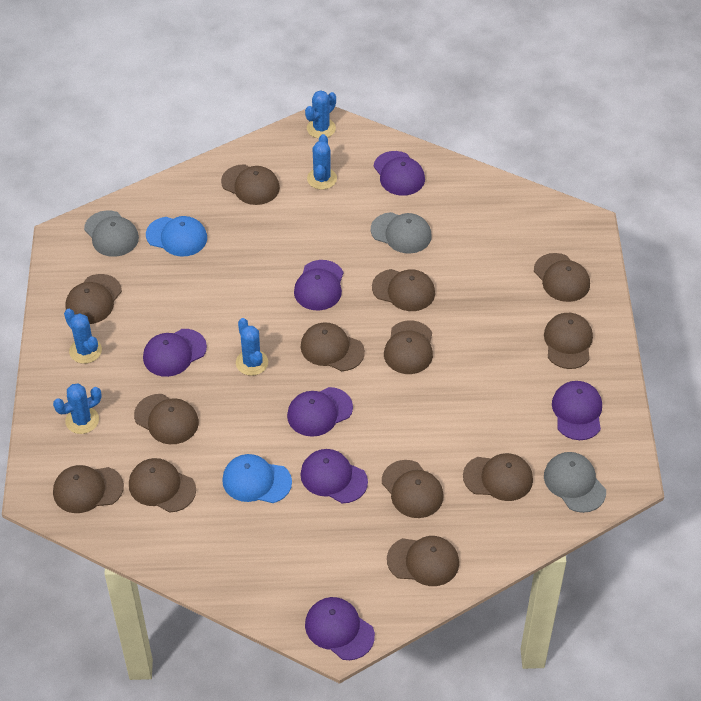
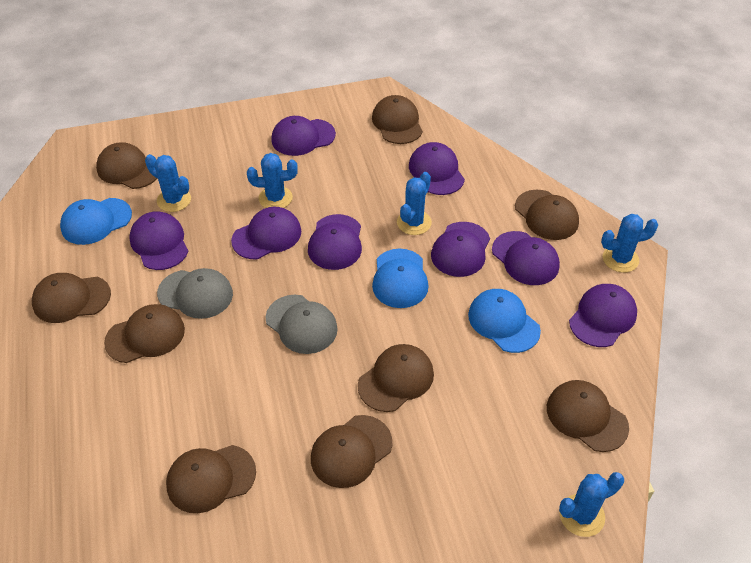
blue cap: [146,216,207,257] [222,454,292,503] = 2 -> [60,198,132,245] [372,249,428,308] [468,289,541,353] = 3
brown cap: [53,465,124,513] [65,274,122,324] [129,458,196,512] [134,394,199,444] [221,164,280,205] [301,322,365,371] [372,269,435,311] [382,460,444,518] [384,320,433,374] [387,536,459,586] [463,453,533,501] [534,253,590,302] [544,313,593,369] = 13 -> [32,273,111,323] [96,142,157,189] [104,304,185,363] [166,445,256,513] [311,415,392,488] [358,344,434,412] [372,95,423,144] [515,190,579,240] [547,380,629,452] = 9
grey cap: [84,210,139,257] [371,212,432,254] [544,452,606,513] = 3 -> [157,268,233,319] [265,295,338,354] = 2
purple cap: [143,329,207,377] [287,387,353,437] [294,260,344,311] [300,449,368,503] [305,597,375,660] [374,151,425,196] [552,381,602,440] = 7 -> [129,211,188,270] [231,207,301,259] [271,116,336,156] [308,214,362,270] [409,142,465,195] [431,222,490,277] [492,231,560,285] [569,284,637,347] = 8

